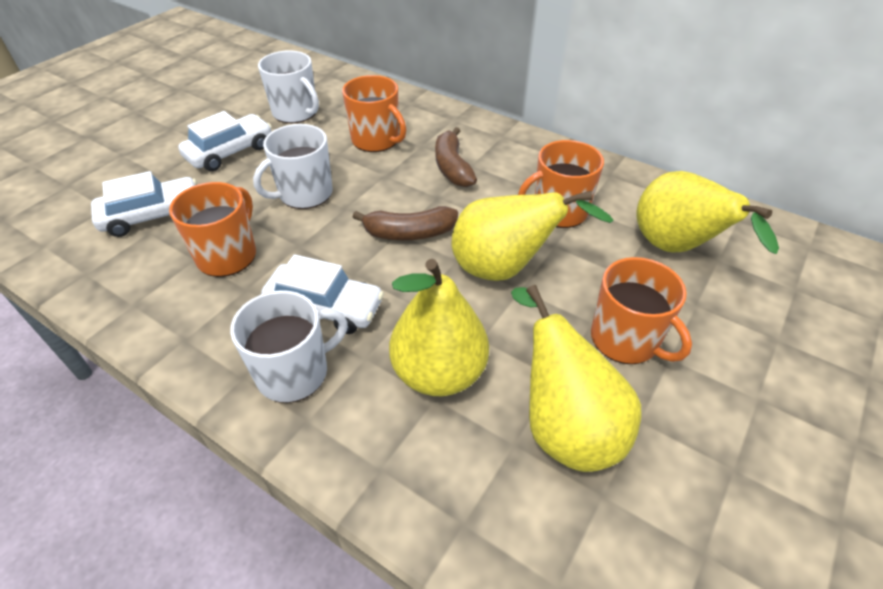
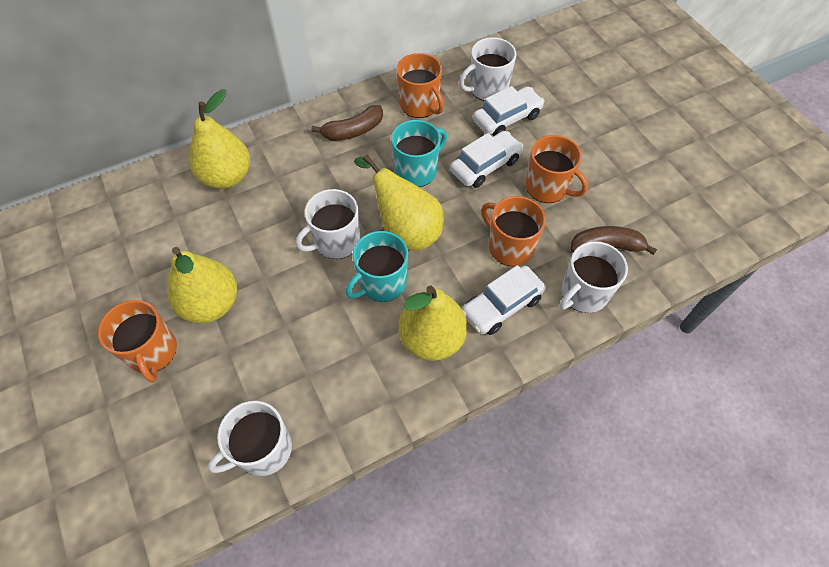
turquoise mug: none = 0 -> [346,231,408,302] [391,120,447,187] = 2
white mug: [230,291,348,403] [253,124,333,209] [258,50,319,123] = 3 -> [208,401,292,476] [296,189,360,259] [459,37,516,101] [559,241,628,313] = 4

